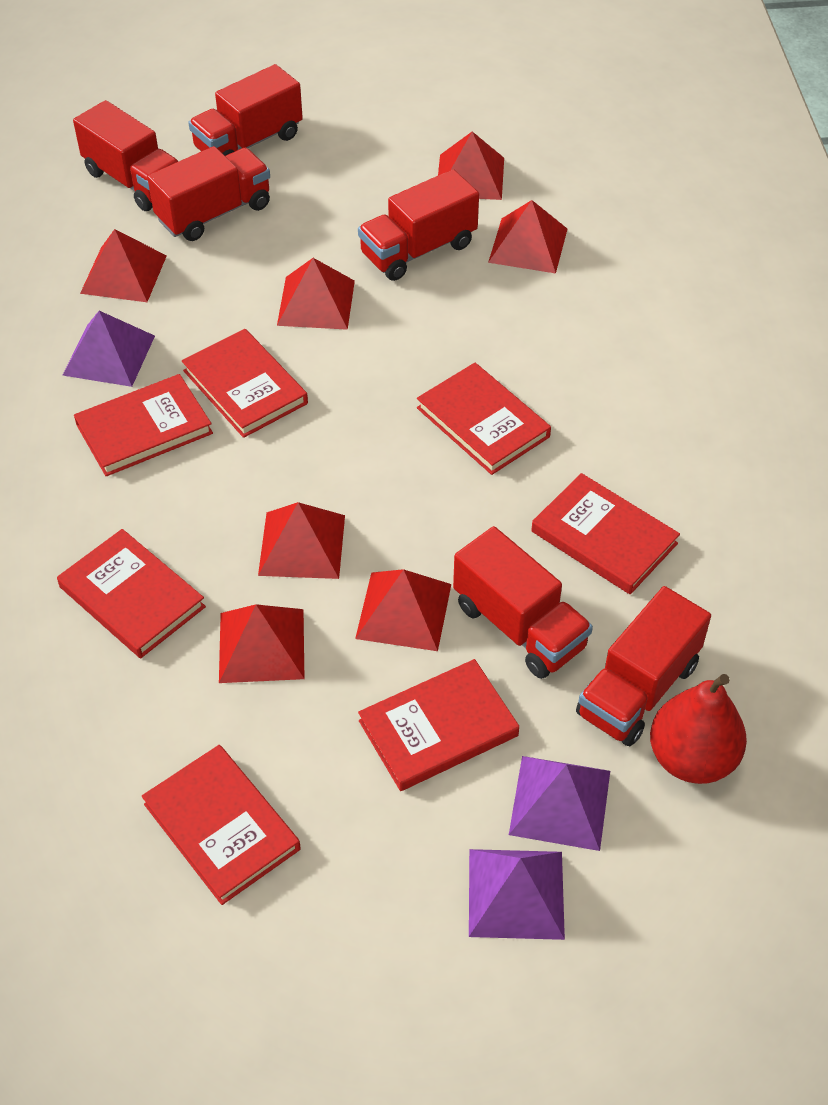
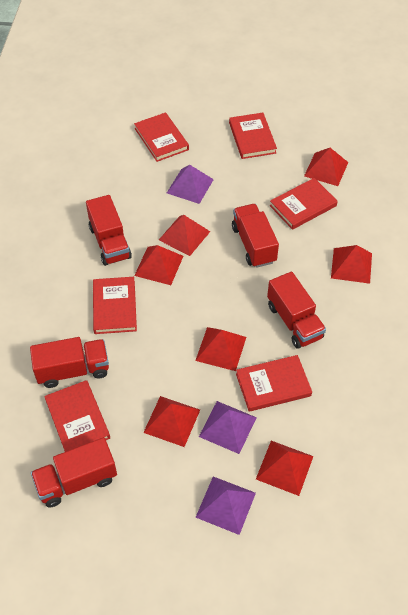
red book: [57,529,206,658] [74,374,213,476] [142,745,301,905] [182,329,308,438] [358,659,519,791] [417,363,551,475] [531,473,680,594] = 7 -> [44,380,110,452] [93,277,137,334] [134,112,189,162] [229,113,277,159] [236,355,312,412] [270,178,338,230] = 6
red pear: [650,674,747,784] = 1 -> none = 0
red truck: [73,100,179,211] [147,146,270,241] [188,64,303,156] [358,169,479,281] [453,526,593,679] [576,586,711,746] = 6 -> [30,337,109,388] [31,437,117,508] [86,195,132,266] [232,204,279,268] [267,272,326,348] = 5

